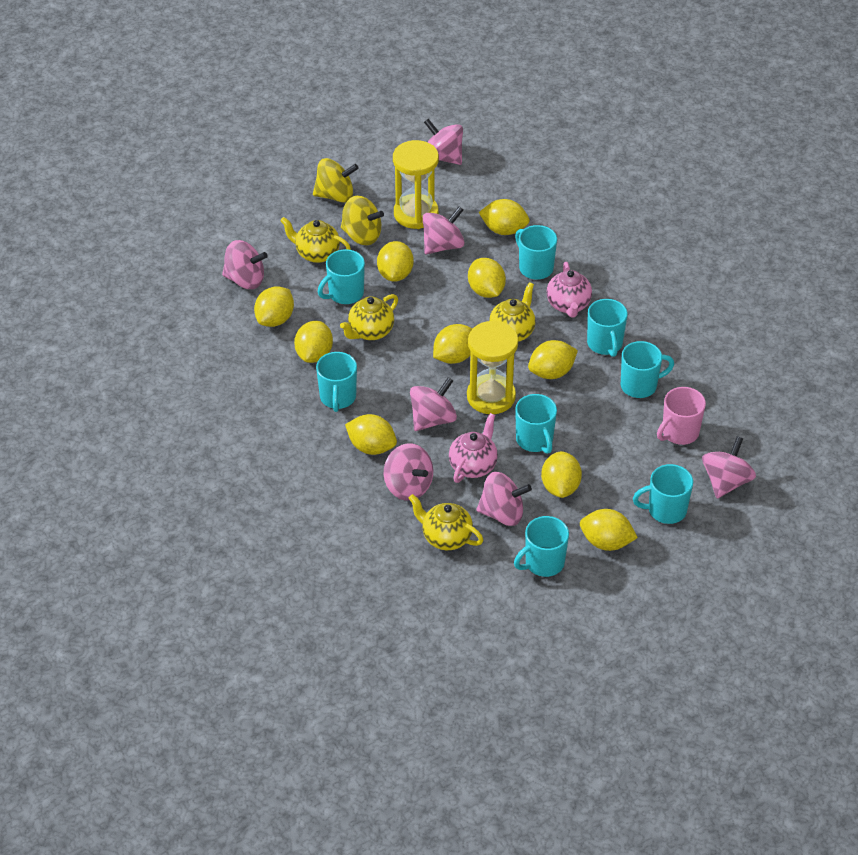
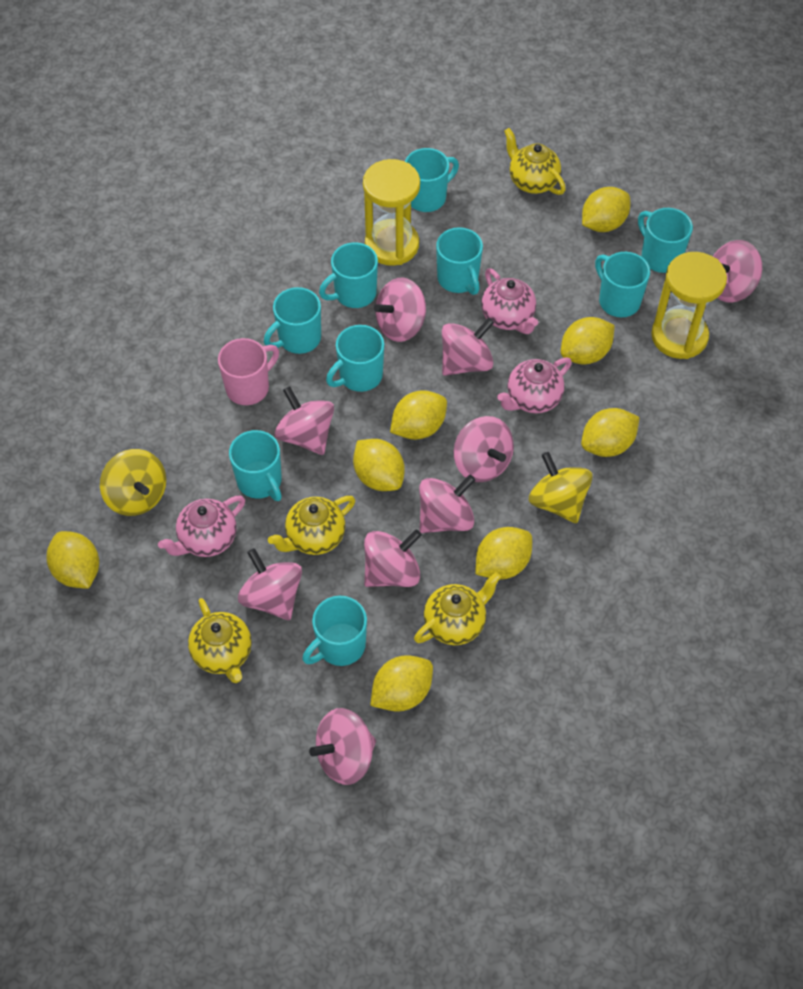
pink spinning top: [222,240,268,289] [384,443,433,501] [410,377,457,431] [423,206,465,254] [424,119,463,165] [476,472,532,526] [702,436,756,499] = 7 -> [238,548,302,620] [275,386,334,455] [309,708,376,785] [364,529,422,587] [374,277,426,342] [419,474,475,533] [442,318,494,376] [454,416,514,482] [713,240,762,303] = 9
pink teapot: [449,413,498,483] [547,262,592,318] = 2 -> [158,496,245,557] [481,268,538,334] [497,357,572,413] = 3
turquoise mug: [316,352,357,412] [318,249,365,304] [514,516,569,577] [515,225,557,280] [515,394,557,454] [587,299,628,357] [621,341,674,398] [633,464,693,524] = 8 -> [229,430,282,501] [264,287,321,354] [302,596,367,666] [319,243,378,308] [326,325,384,392] [405,148,459,212] [436,227,483,295] [595,252,650,317] [638,208,693,273] = 9
yellow lemon: [254,286,294,327] [294,321,333,363] [345,414,397,455] [377,241,414,282] [433,324,473,364] [468,258,506,298] [479,199,530,235] [528,340,578,379] [541,451,582,498] [580,509,638,551] = 10 -> [46,531,99,589] [353,439,405,491] [370,655,433,712] [390,390,447,440] [475,527,532,580] [561,317,615,365] [581,408,640,457] [582,187,630,232] = 8

